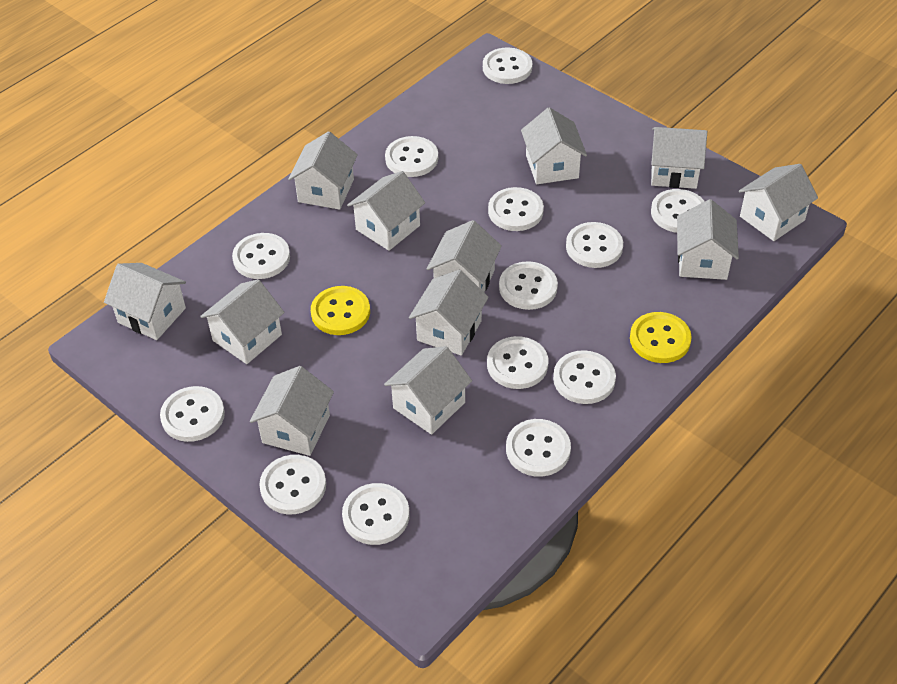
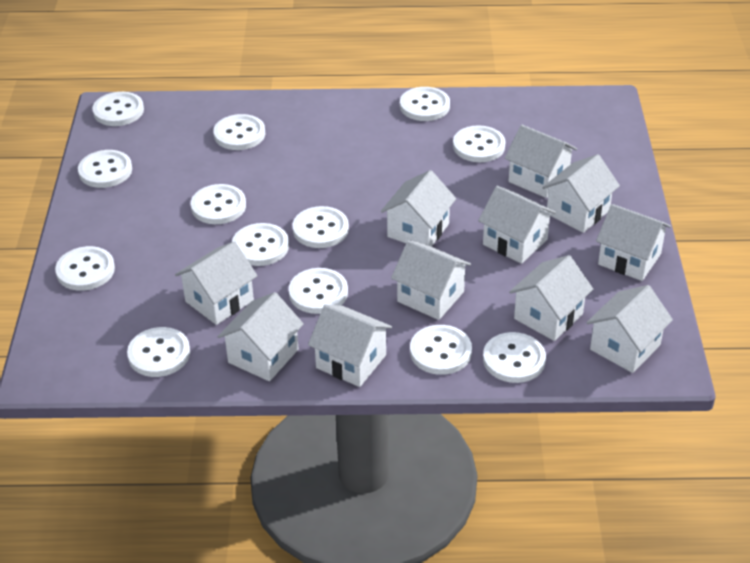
white house: [104,263,186,340] [200,279,284,364] [250,366,334,456] [288,131,358,210] [347,171,425,251] [384,346,472,435] [409,270,489,356] [427,220,502,292] [521,107,587,184] [651,127,707,189] [677,199,739,280] [739,164,818,241] = 12 -> [175,241,257,325] [218,292,304,381] [308,304,392,387] [381,170,456,247] [391,240,471,320] [478,186,556,264] [505,125,577,198] [509,255,593,341] [542,154,620,233] [586,285,673,373] [596,204,671,281] = 11
yellow button: [311,286,370,335] [630,312,692,363] = 2 -> none = 0

